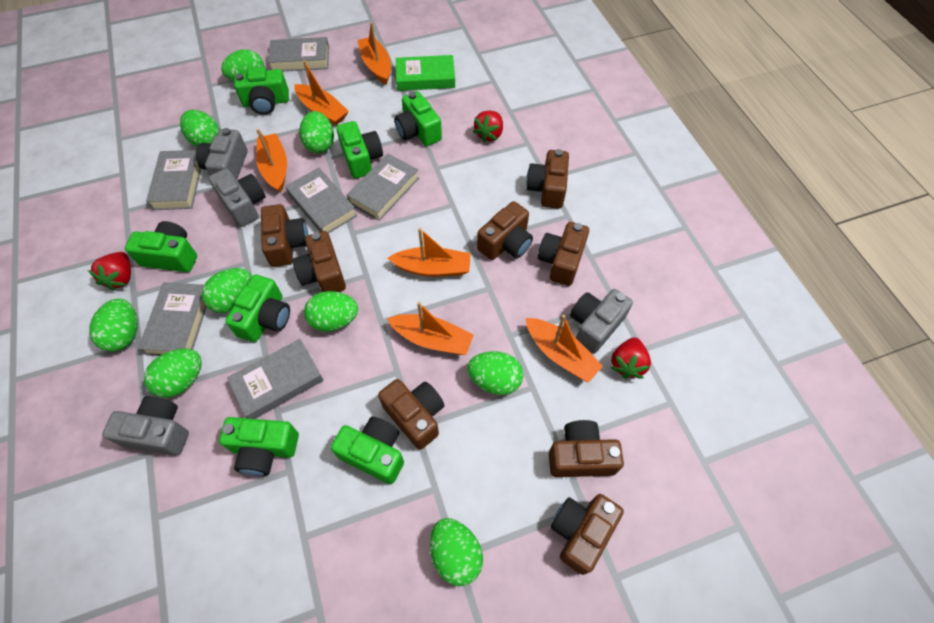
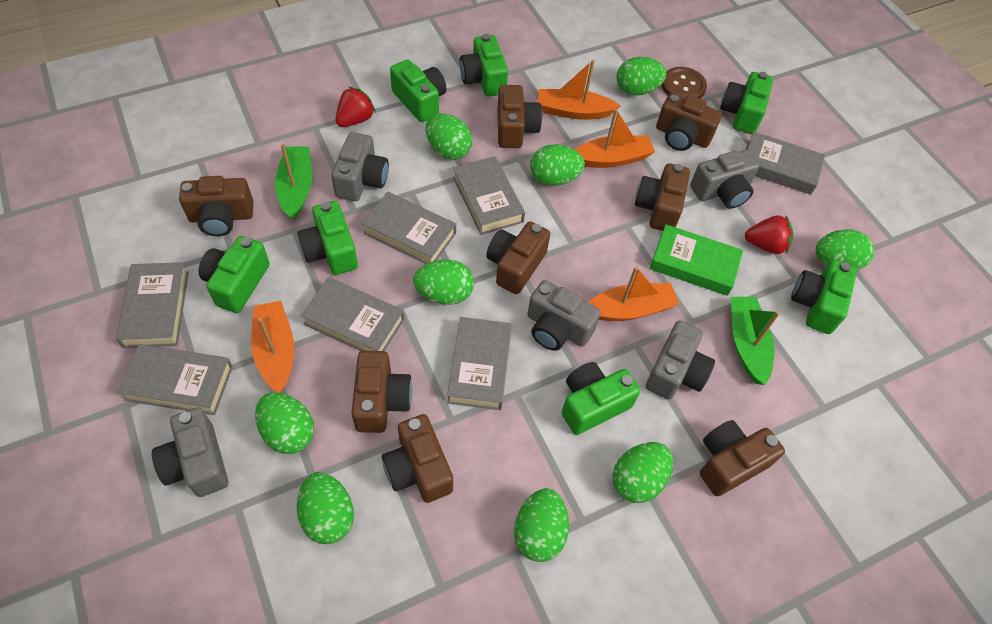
brown button: none = 0 -> [661,67,707,99] = 1
green boat: none = 0 -> [275,144,312,220] [731,297,780,385] = 2
grey book: [138,282,207,356] [146,150,201,210] [227,339,323,419] [268,37,329,71] [285,168,357,233] [347,154,419,221] = 6 -> [116,262,189,348] [117,344,233,415] [301,277,404,351] [361,192,456,264] [447,317,512,410] [453,156,525,235] [746,131,825,195] = 7
grey camera: [102,396,189,456] [196,128,248,180] [209,168,266,227] [570,289,633,354] = 4 -> [152,407,228,497] [331,132,389,201] [527,280,601,351] [646,320,715,400] [690,150,759,209] = 5
orange boat: [256,129,287,193] [294,60,349,126] [357,22,391,85] [387,302,474,355] [388,228,471,277] [526,315,603,383] = 6 -> [251,301,294,393] [538,60,621,120] [574,109,655,168] [588,266,679,321] = 4
red strawberry: [88,252,131,291] [473,111,503,142] [610,337,651,379] = 3 -> [336,87,376,127] [745,215,793,254] = 2

